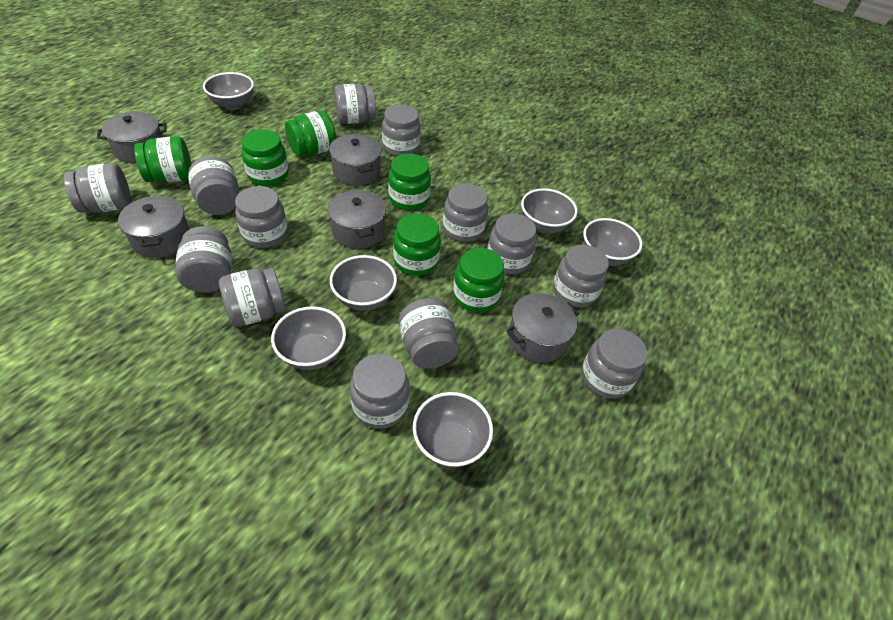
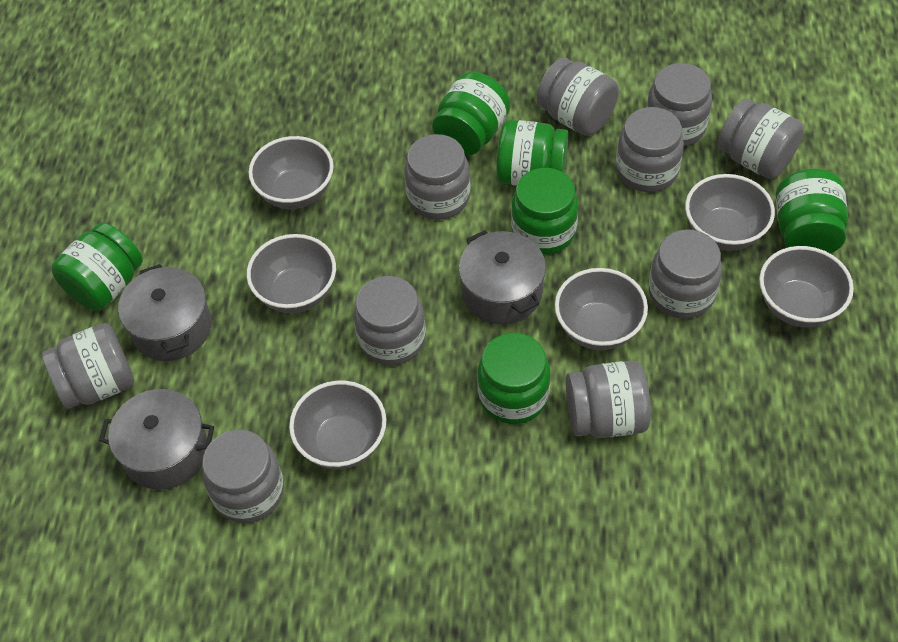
grey jar: [64,163,131,213] [175,226,232,292] [188,156,239,215] [219,268,286,327] [235,186,288,248] [334,84,376,124] [350,354,409,429] [382,104,421,156] [399,298,459,369] [443,183,488,242] [487,213,536,274] [553,244,609,307] [582,329,647,399] = 13 -> [42,323,134,409] [202,430,284,523] [354,276,426,365] [404,134,471,220] [537,58,619,136] [566,361,651,438] [616,107,684,192] [647,63,712,146] [649,229,722,319] [718,99,804,179] = 10
grey pot: [97,112,166,164] [118,195,190,258] [328,190,386,249] [329,134,381,186] [506,293,579,363] = 5 -> [99,389,214,490] [118,264,212,361] [459,230,546,324] = 3

